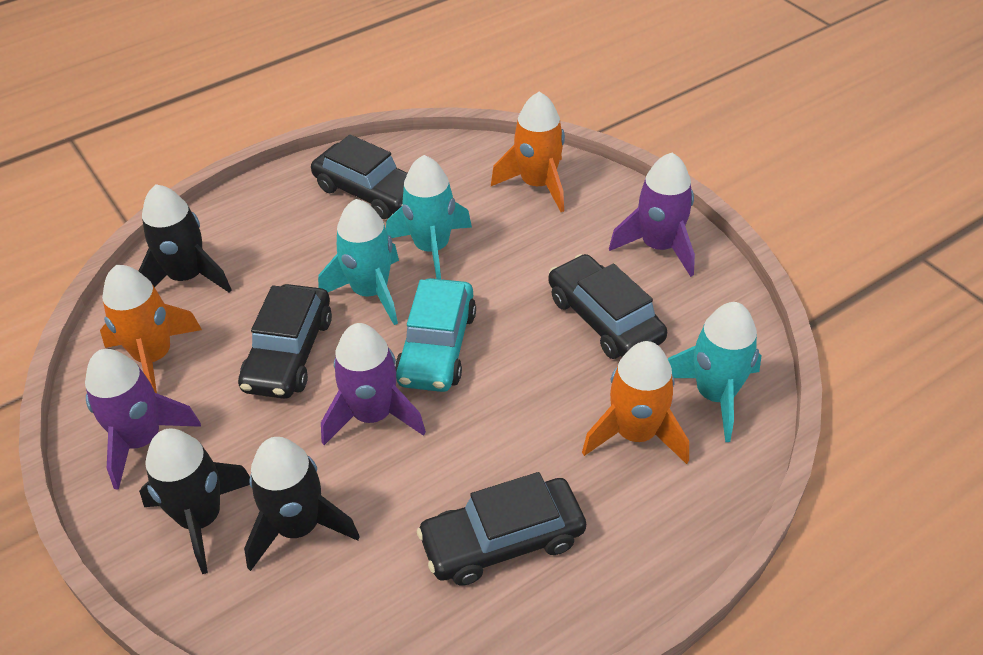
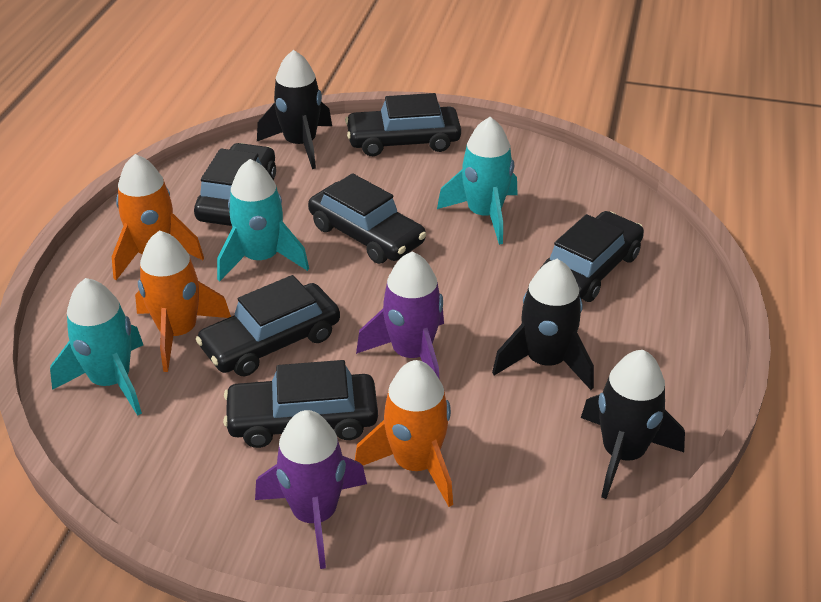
black car: [238,284,332,399] [311,135,408,219] [417,472,586,586] [549,254,667,359] = 4 -> [194,143,276,226] [196,275,340,376] [223,360,378,448] [308,173,426,264] [345,93,461,156] [543,211,644,302] = 6
purple rocket: [85,349,201,490] [321,323,426,445] [609,153,695,277] = 3 -> [255,410,367,569] [356,251,444,380] = 2
turquoise car: [395,278,476,392] = 1 -> none = 0

